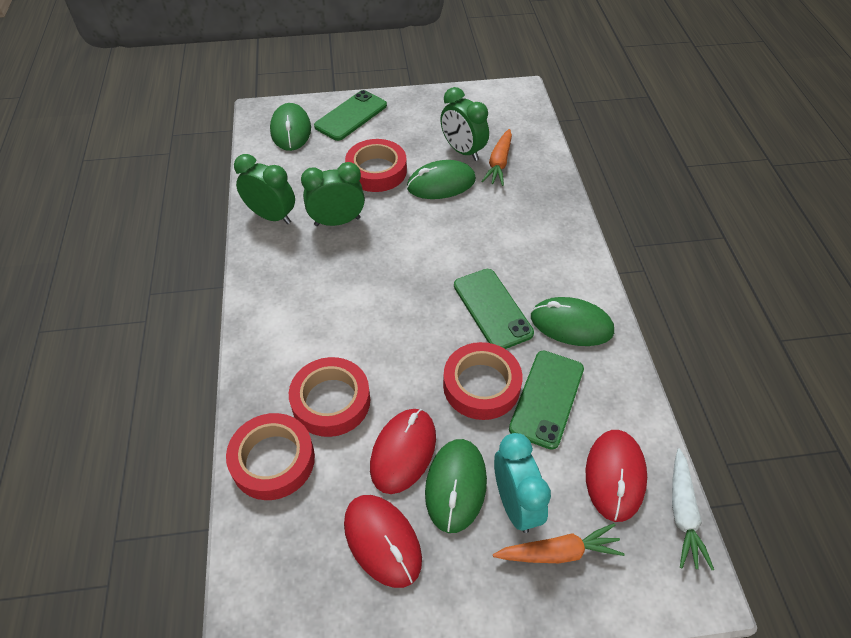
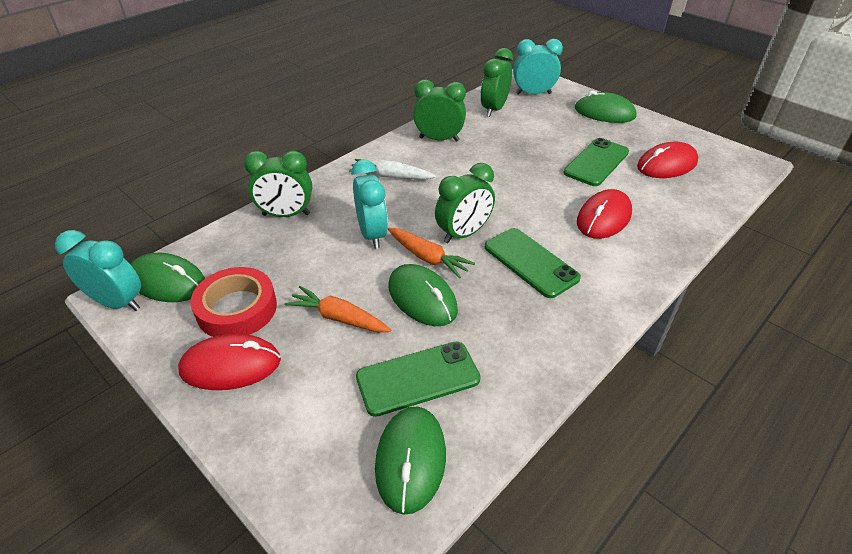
green clock: [234,154,295,224] [301,162,365,226] [440,87,489,161] = 3 -> [244,151,312,217] [413,80,466,142] [435,163,495,243] [481,48,513,117] = 4
red tape: [226,413,315,500] [289,357,370,437] [345,139,407,192] [443,342,523,420] = 4 -> [191,267,277,337] = 1
turquoise clock: [494,433,551,533] = 1 -> [55,230,141,311] [351,160,388,249] [513,39,563,95] = 3

